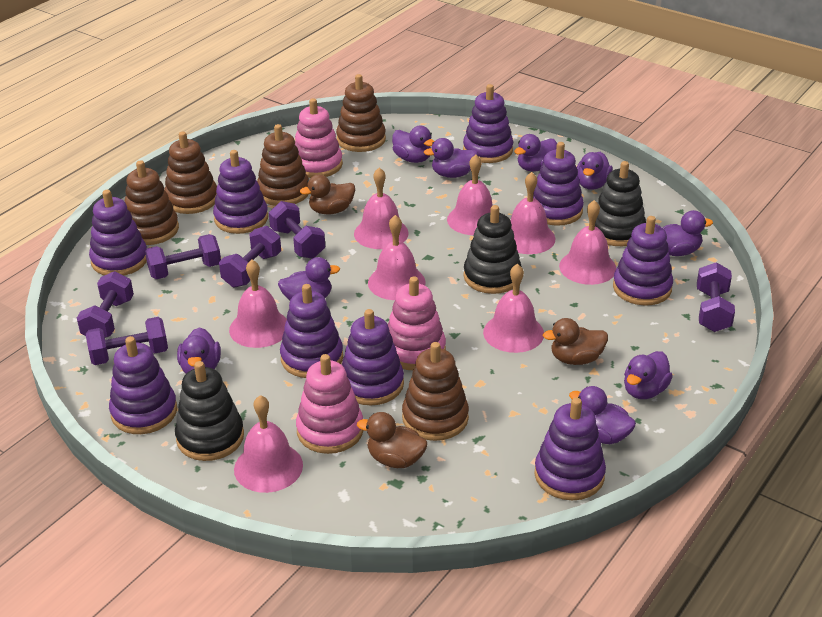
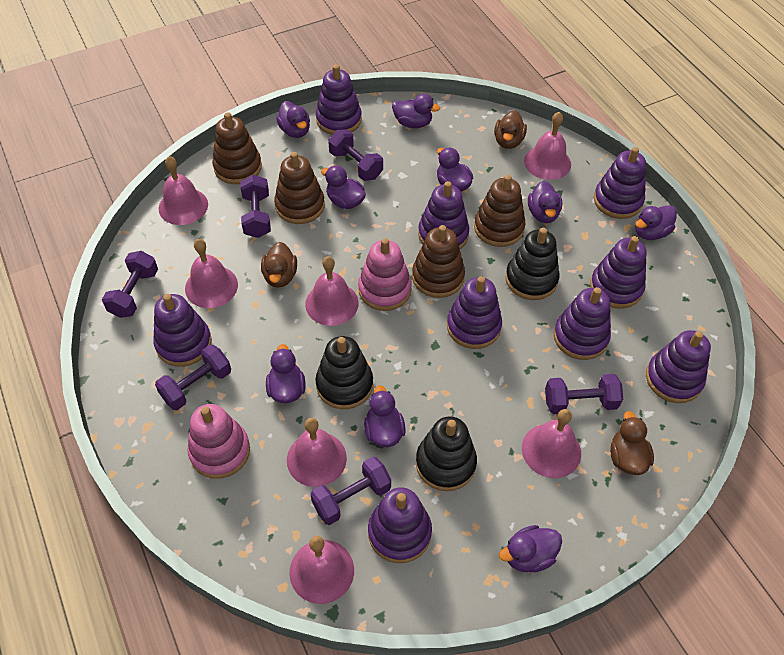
brown stacking toy: [124,160,179,245] [164,132,217,214] [257,124,309,206] [336,74,386,152] [402,342,469,441] = 5 -> [212,112,262,184] [274,152,325,224] [412,225,465,298] [474,175,525,247] = 4
pink bell: [229,260,287,348] [234,395,303,493] [354,168,409,249] [368,215,425,300] [447,154,493,235] [483,264,544,353] [511,172,555,254] [559,200,616,285] = 8 -> [159,156,208,225] [185,239,238,308] [287,418,347,487] [289,536,354,604] [305,256,359,326] [522,409,581,478] [524,112,571,180] = 7
pink stacking toy: [295,98,343,178] [296,354,364,454] [388,276,446,370] = 3 -> [188,404,250,479] [358,238,412,311] = 2

